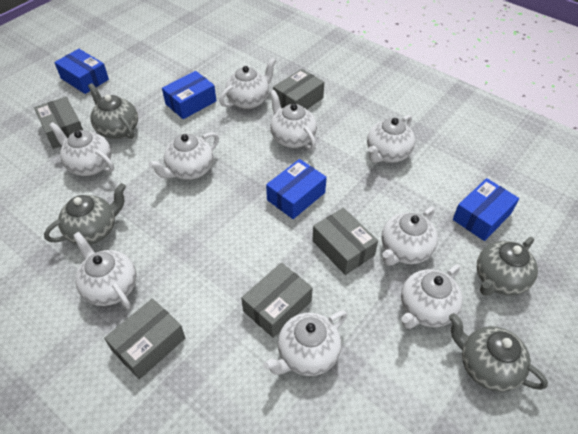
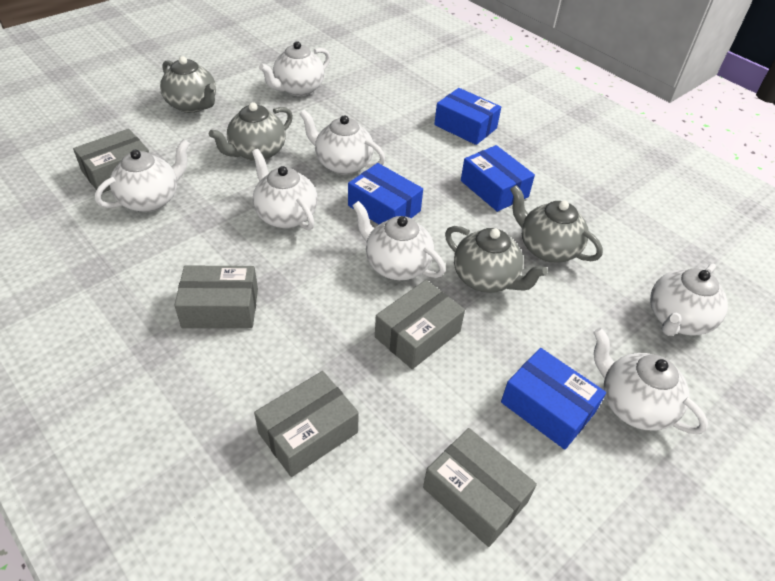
white teapot: [49,122,114,176] [73,232,136,309] [148,132,219,180] [220,58,276,109] [263,311,347,376] [270,90,317,150] [367,115,415,163] [382,207,438,265] [401,265,463,329] = 9 -> [95,139,190,212] [252,149,318,230] [259,41,330,96] [300,110,385,175] [352,201,446,280] [593,328,708,434] [650,263,728,336] = 7

